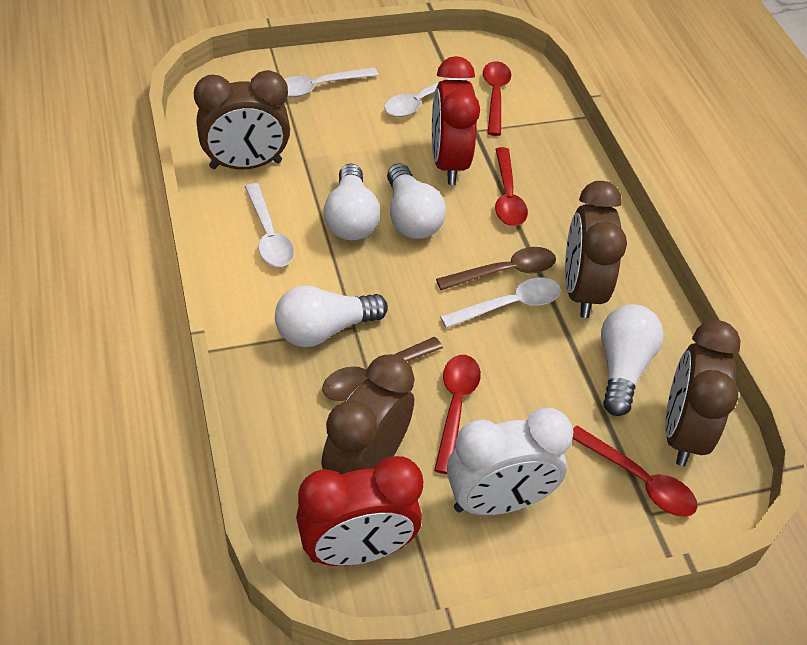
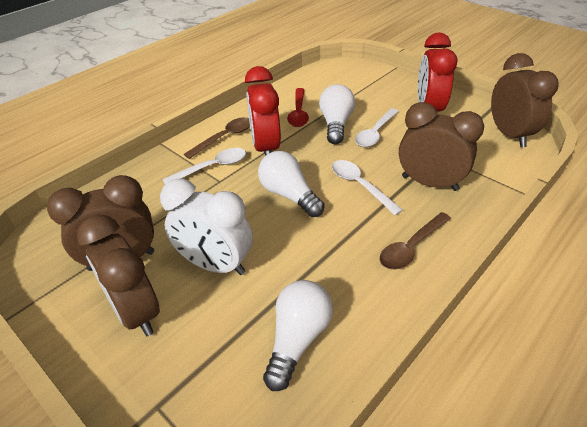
red spoon: [434,355,481,474] [483,61,511,136] [495,147,528,226] [572,425,698,517] = 4 -> [287,88,309,127] = 1
white light bulb: [275,285,388,347] [324,164,380,240] [387,163,446,239] [601,304,664,416] = 4 -> [258,151,325,217] [263,280,333,391] [319,84,355,144] = 3
white spoon: [245,183,294,267] [284,67,379,97] [384,78,470,117] [440,278,561,328] = 4 -> [162,148,246,184] [332,160,403,215] [355,108,399,147] = 3

